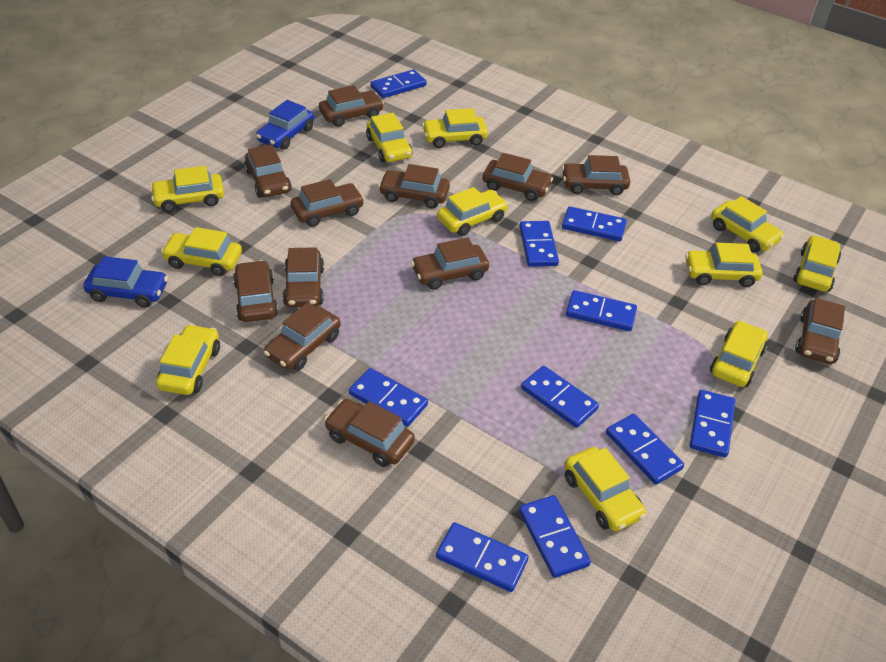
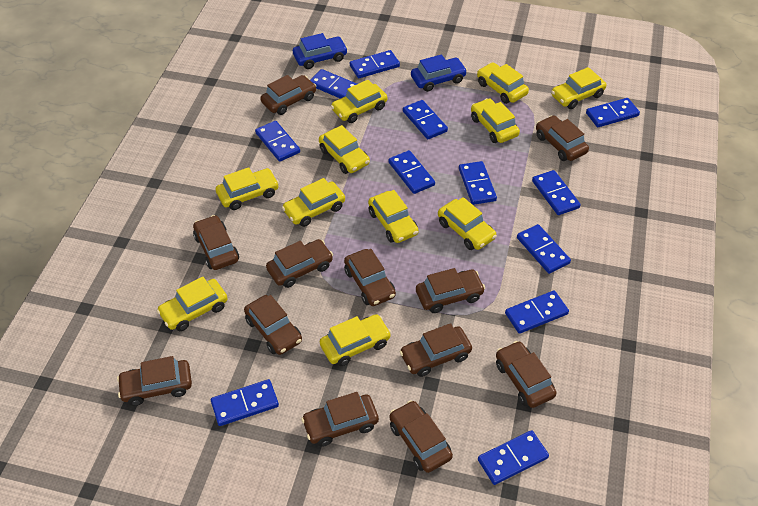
blue domino: [349,368,428,427] [371,69,427,98] [436,522,529,592] [519,221,559,267] [519,495,591,578] [521,366,599,428] [562,206,627,241] [566,290,637,331] [606,414,684,485] [690,390,735,457] = 10 -> [211,379,279,426] [255,121,300,162] [310,69,357,99] [350,50,400,78] [388,150,435,194] [403,100,448,139] [459,161,497,205] [478,430,549,485] [505,291,569,334] [517,224,571,274] [532,170,581,215] [586,98,640,127] = 12

